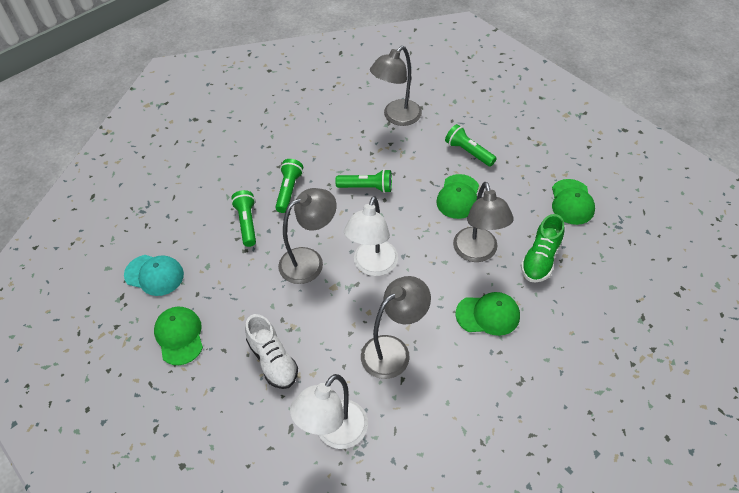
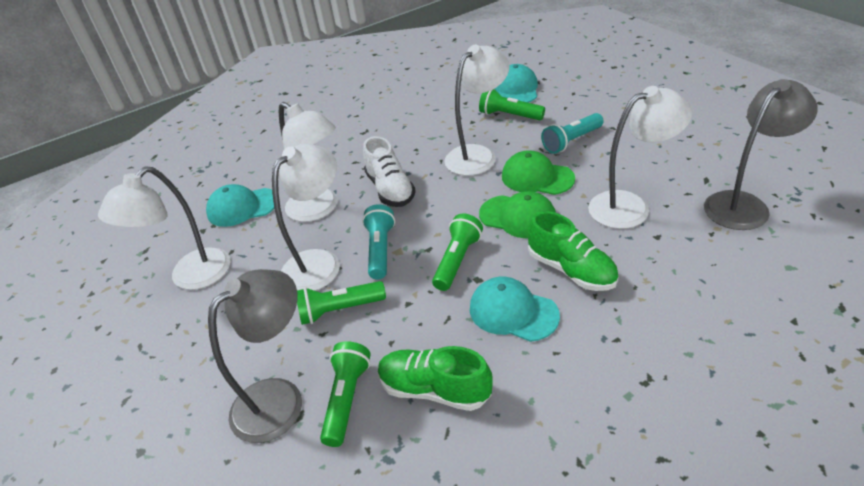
green cap: [154,307,203,365] [436,174,479,219] [455,292,520,336] [552,179,595,225] = 4 -> [479,191,556,238] [502,150,575,195] = 2
green shoe: [521,214,565,282] = 1 -> [378,346,493,411] [528,211,619,291] = 2
grey lamp: [278,188,337,284] [361,276,431,379] [370,46,422,126] [453,182,514,262] = 4 -> [208,269,302,443] [704,79,817,230] = 2
turquoise cap: [124,255,184,296] = 1 -> [206,184,274,227] [470,277,560,342] [495,64,538,103] = 3
turquoise flashlight: none = 0 -> [362,204,395,279] [541,113,604,154] = 2
white lamp: [290,374,368,449] [344,196,398,276] = 2 -> [98,166,230,290] [272,144,340,291] [279,102,338,222] [444,45,509,176] [588,86,692,229] = 5

